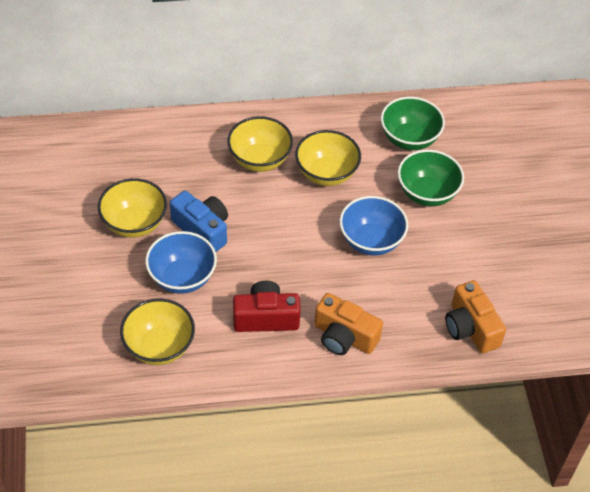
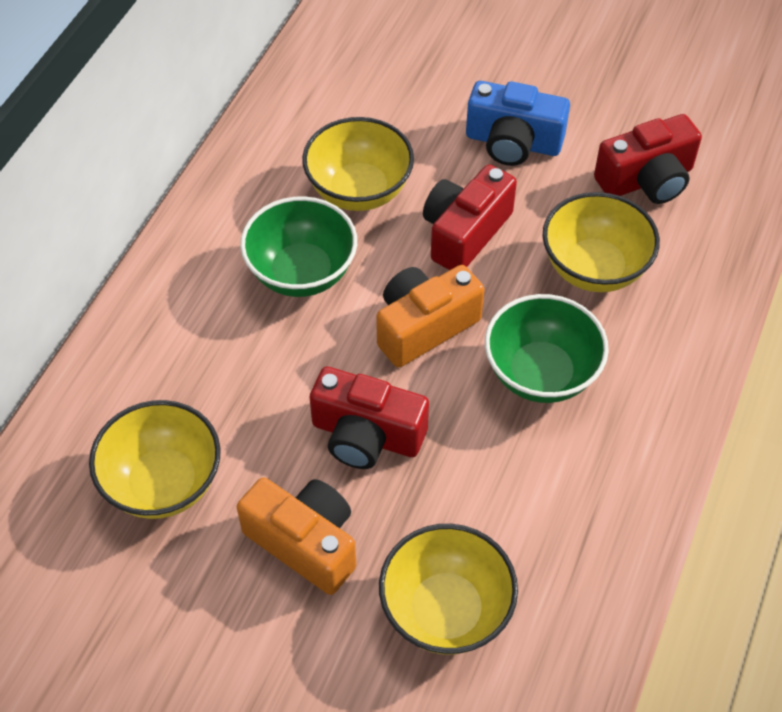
blue bowl: [145,231,217,294] [339,196,408,256] = 2 -> none = 0
red camera: [233,281,301,332] = 1 -> [309,367,429,469] [423,165,517,270] [594,114,702,204] = 3

